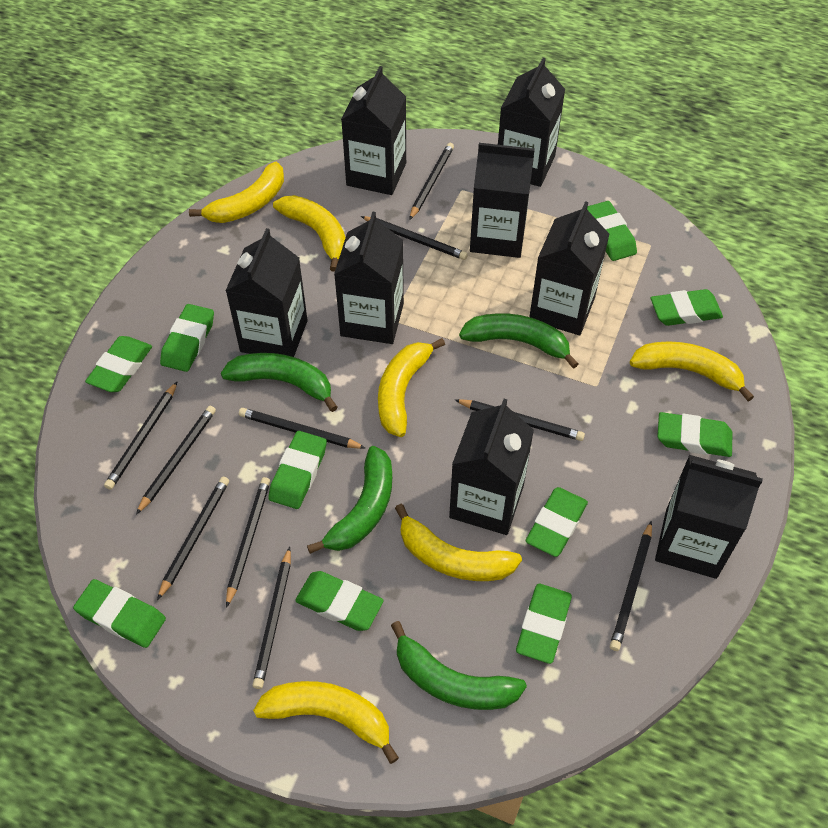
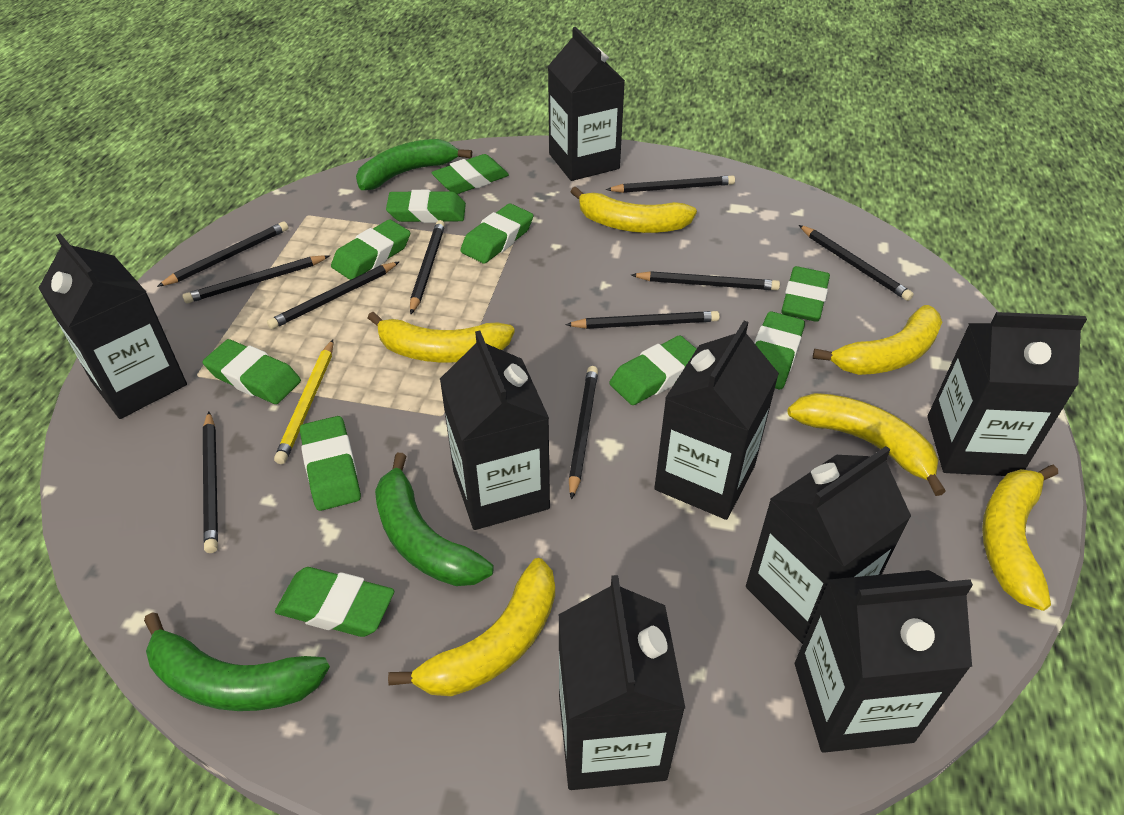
green banana: [221,353,338,412] [307,446,392,554] [391,621,527,710] [459,313,579,369] = 4 -> [144,612,330,711] [356,139,472,190] [375,453,494,586] = 3
yellow pencil: none = 0 -> [274,339,333,464] = 1

